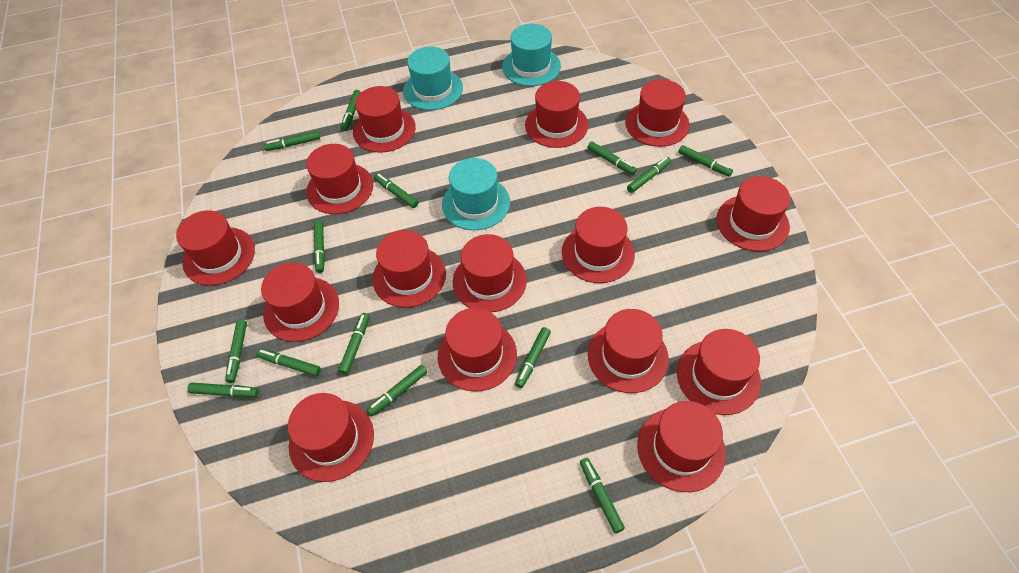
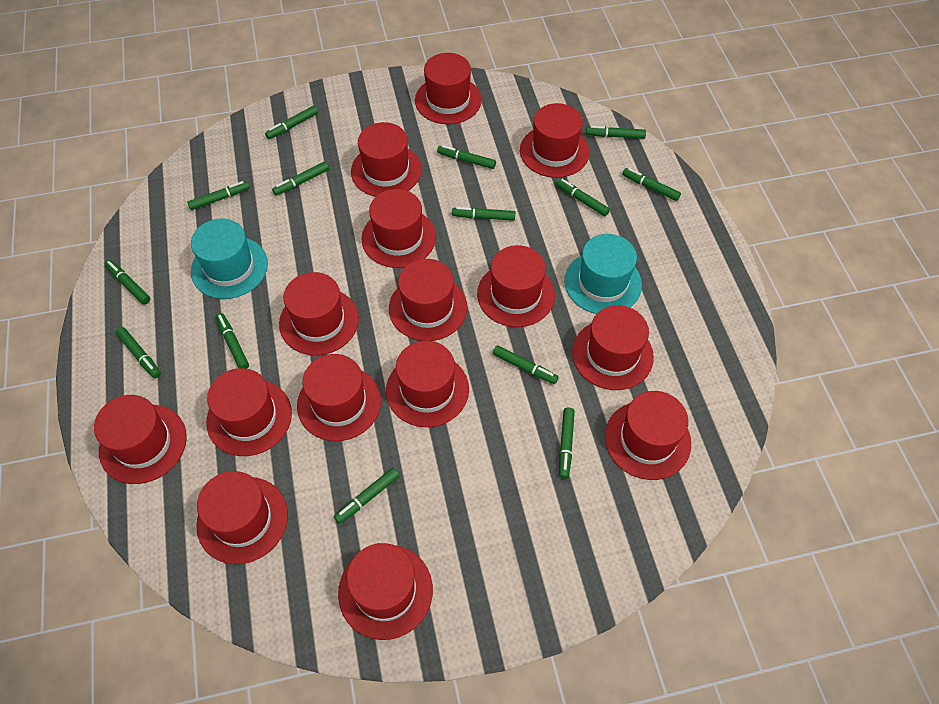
turquoise hat: [403,47,463,110] [442,158,510,230] [502,24,561,86] = 3 -> [191,219,268,299] [565,234,642,314] = 2

